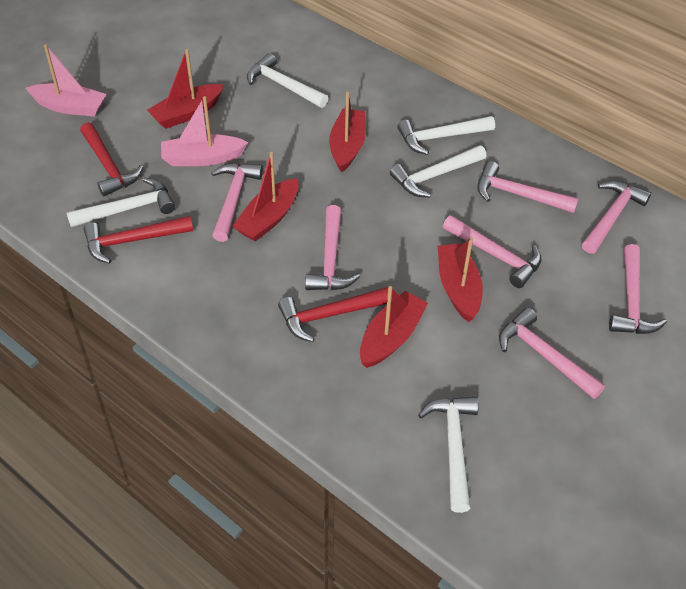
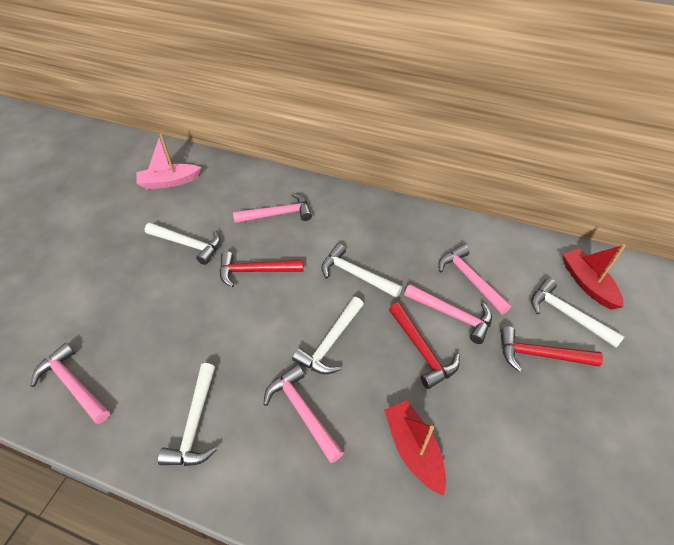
pink boat: [26,44,107,117] [161,96,248,166] = 2 -> [136,134,201,189] = 1
pink hammer: [211,163,263,242] [305,205,360,290] [443,215,542,288] [477,161,579,213] [499,307,605,399] [582,181,651,254] [609,244,667,334] = 7 -> [31,343,110,424] [233,193,312,223] [263,365,344,463] [404,284,492,344] [438,244,511,315] = 5
red boat: [147,49,224,129] [232,152,299,242] [329,92,366,173] [360,286,428,368] [438,237,483,322] = 5 -> [384,400,446,496] [562,244,626,310] = 2

